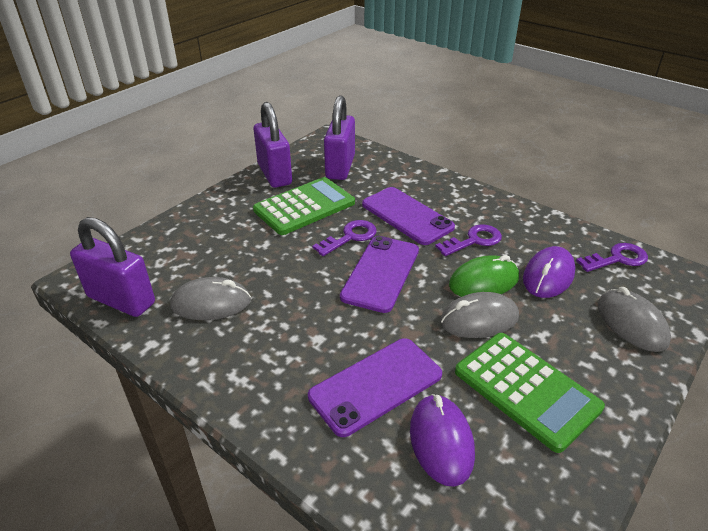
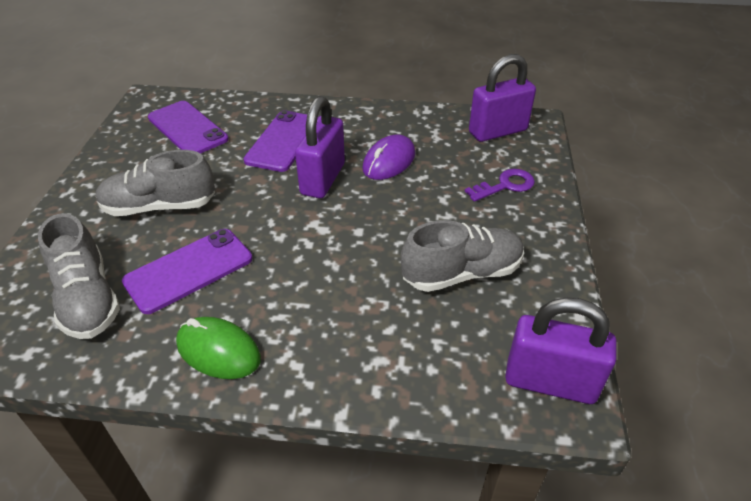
green calculator: [253,177,355,235] [455,333,605,453] = 2 -> none = 0
grey mouse: [170,277,251,320] [440,292,519,338] [598,287,671,352] = 3 -> none = 0
grey shoe: none = 0 -> [38,213,120,339] [96,150,215,216] [400,220,524,292] = 3
purple key: [312,220,377,256] [435,224,502,256] [576,243,648,272] = 3 -> [465,169,535,202] = 1
purple mouse: [410,394,475,487] [523,246,576,298] = 2 -> [363,135,415,180] = 1

